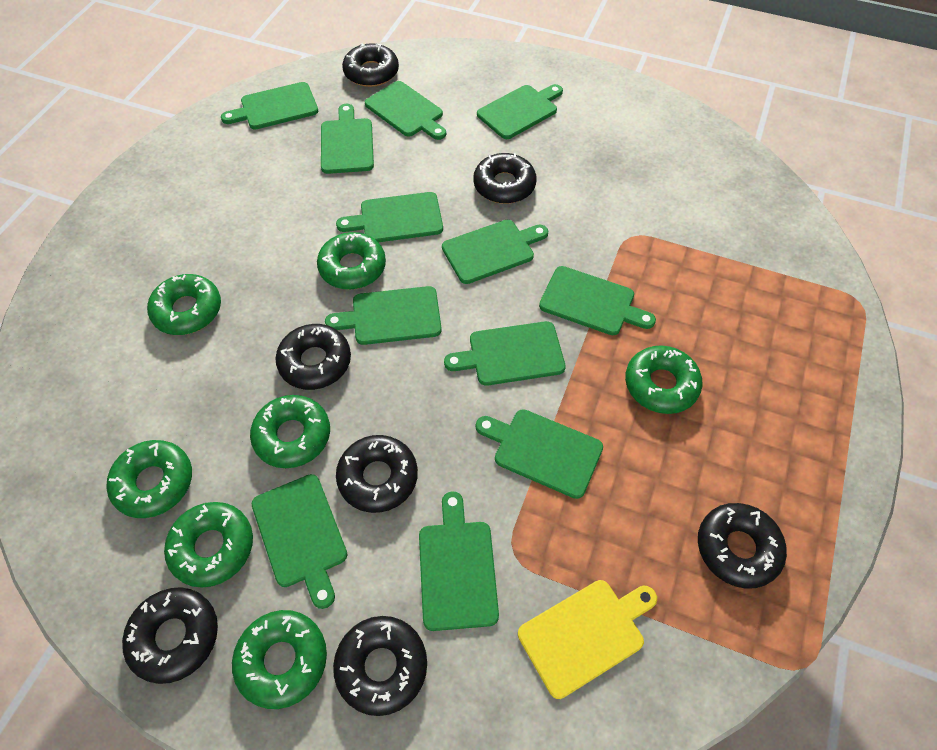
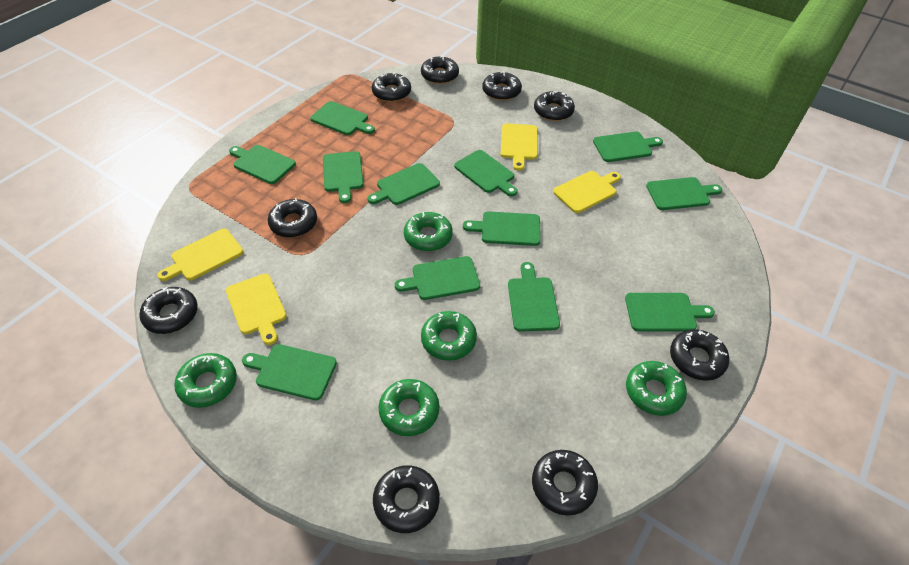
black donut: [122,587,218,684] [275,324,351,390] [333,616,427,716] [336,435,418,513] [342,43,399,87] [473,153,536,204] [698,503,787,589] = 7 -> [139,287,198,334] [268,198,317,238] [372,73,411,102] [373,465,440,533] [421,56,459,84] [482,71,522,101] [532,450,598,516] [534,91,575,121] [670,329,729,381] = 9
green donut: [107,440,192,518] [147,274,221,335] [164,502,253,588] [232,610,327,709] [250,395,330,468] [317,232,386,290] [625,345,702,414] = 7 -> [174,353,237,408] [378,379,439,436] [404,212,453,251] [421,311,477,361] [626,361,687,416] = 5
yellow cutting board: [518,580,657,699] = 1 -> [157,229,244,281] [226,274,287,345] [500,123,538,171] [553,171,621,213] = 4

